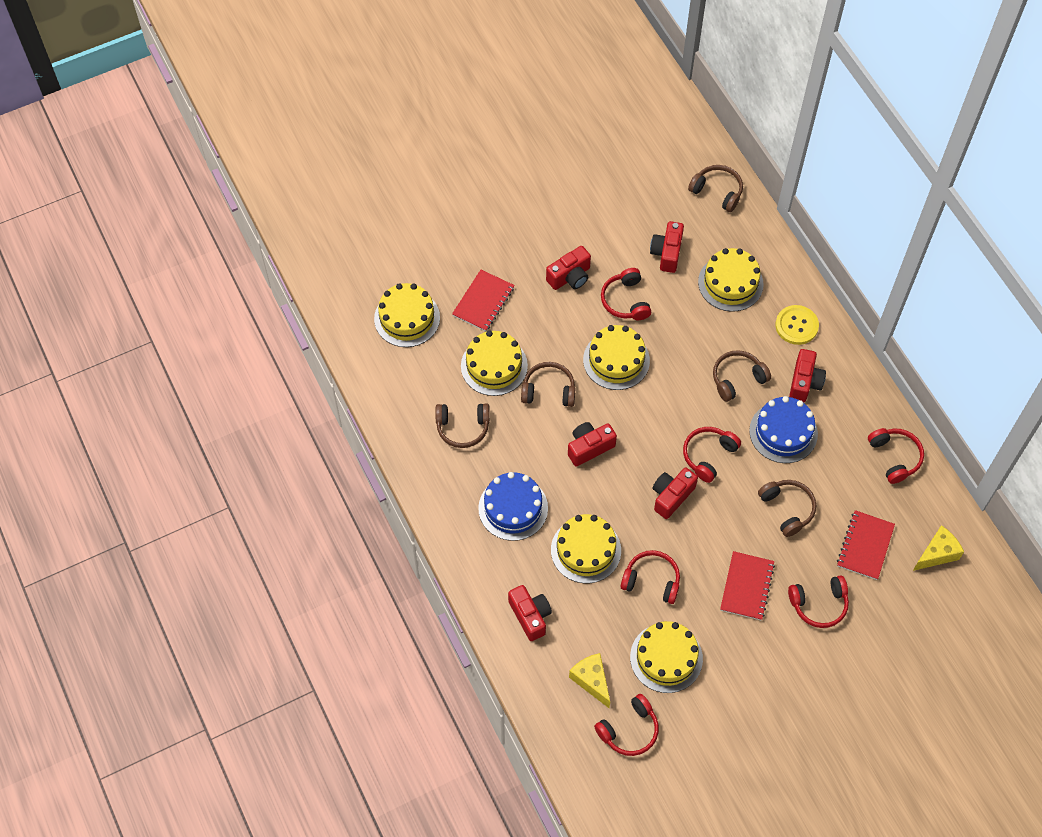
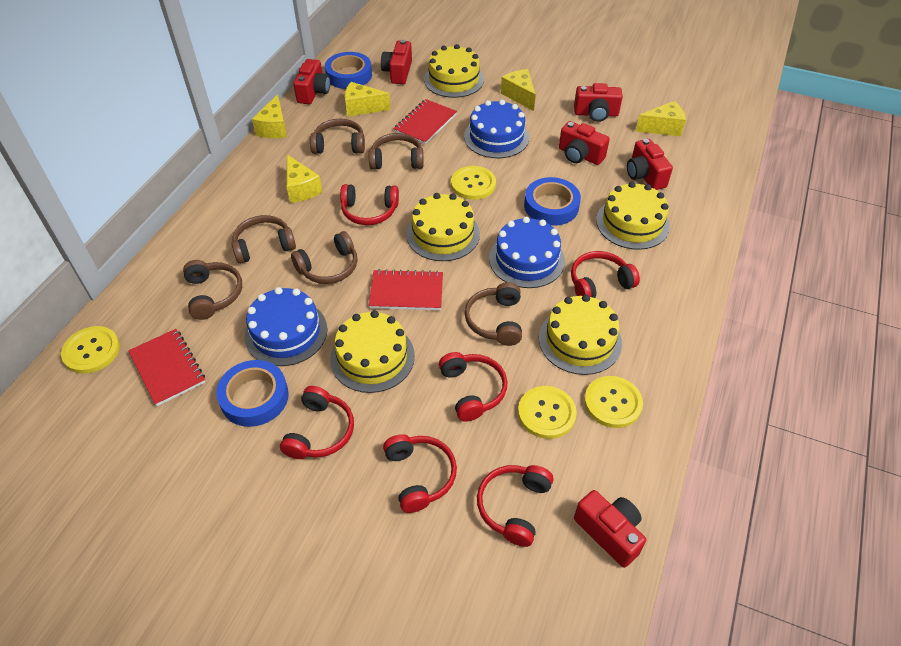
blue cake: [478,472,548,541] [749,396,818,463] = 2 -> [244,287,328,366] [464,100,529,158] [489,217,565,288] = 3
blue tape: none = 0 -> [216,360,289,427] [325,52,372,89] [524,177,581,226] = 3
brown headphones: [435,403,490,448] [521,362,576,407] [688,165,743,212] [713,350,771,402] [758,480,816,537] = 5 -> [183,260,242,320] [232,215,296,264] [291,231,358,284] [310,119,365,154] [369,133,424,170] [465,282,522,346] = 6
yellow button: [775,305,819,345] = 1 -> [61,326,120,374] [451,166,496,200] [518,386,577,439] [584,376,643,428] = 4
yellow cake: [374,283,440,347] [461,330,528,396] [551,514,621,583] [583,325,650,390] [630,621,703,693] [698,248,764,312] = 6 -> [330,310,415,393] [406,193,480,261] [424,44,484,98] [539,295,622,375] [596,182,670,250] = 5
yellow cheese: [569,653,610,708] [913,525,964,571] = 2 -> [252,94,287,138] [286,155,322,203] [345,82,391,117] [501,69,536,111] [636,101,686,136] = 5

